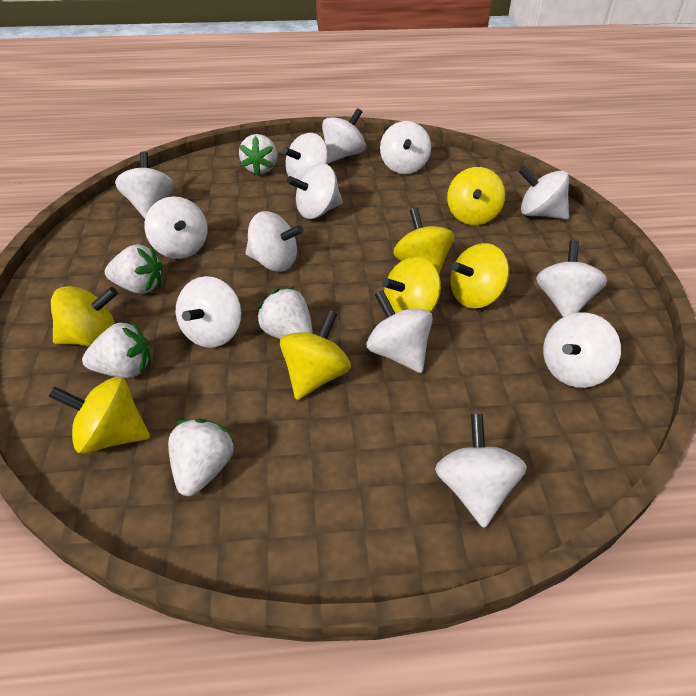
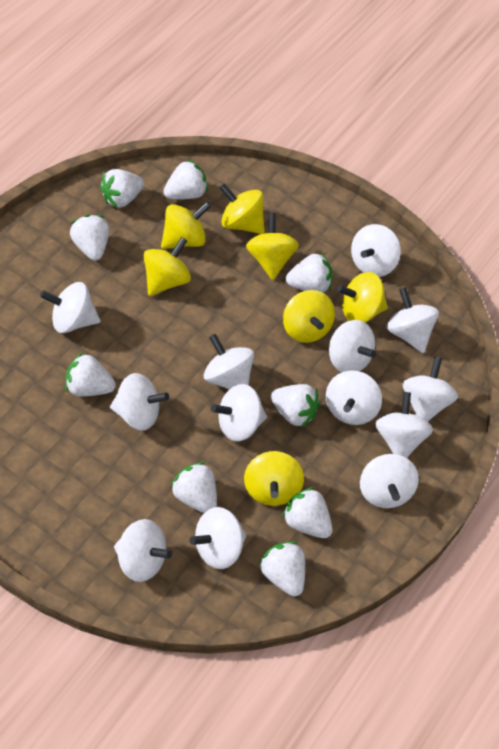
white strawberry: [82,321,151,378] [105,244,163,294] [168,419,235,496] [239,134,278,176] [256,287,313,339] = 5 -> [66,353,116,396] [70,214,109,261] [100,169,144,208] [163,159,208,199] [170,462,217,513] [258,542,305,596] [271,384,320,428] [282,487,332,538] [286,252,333,293] = 9

